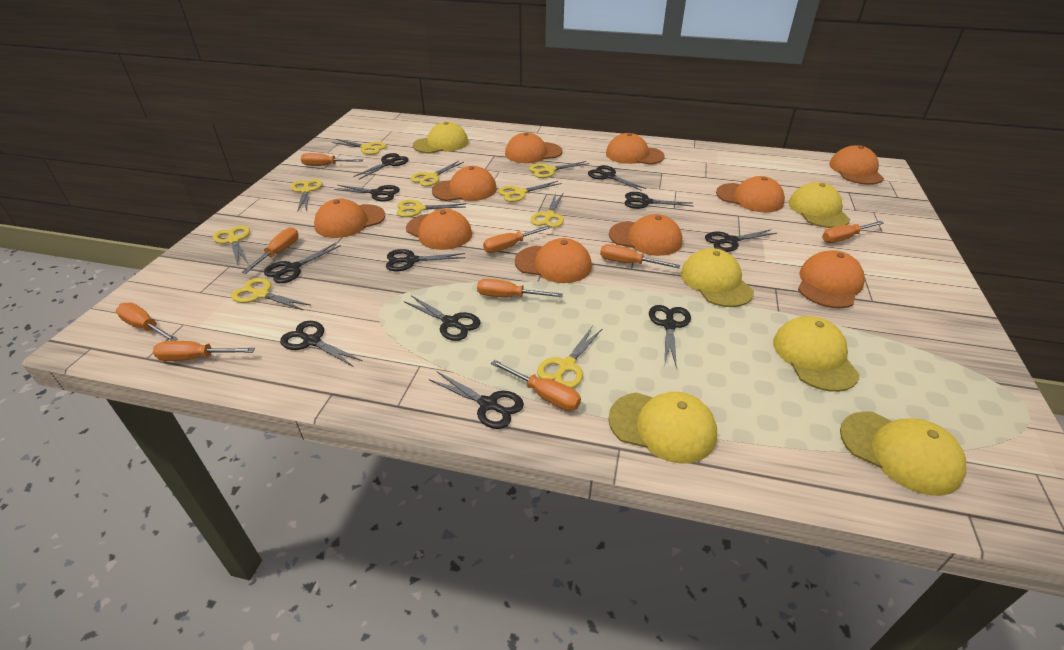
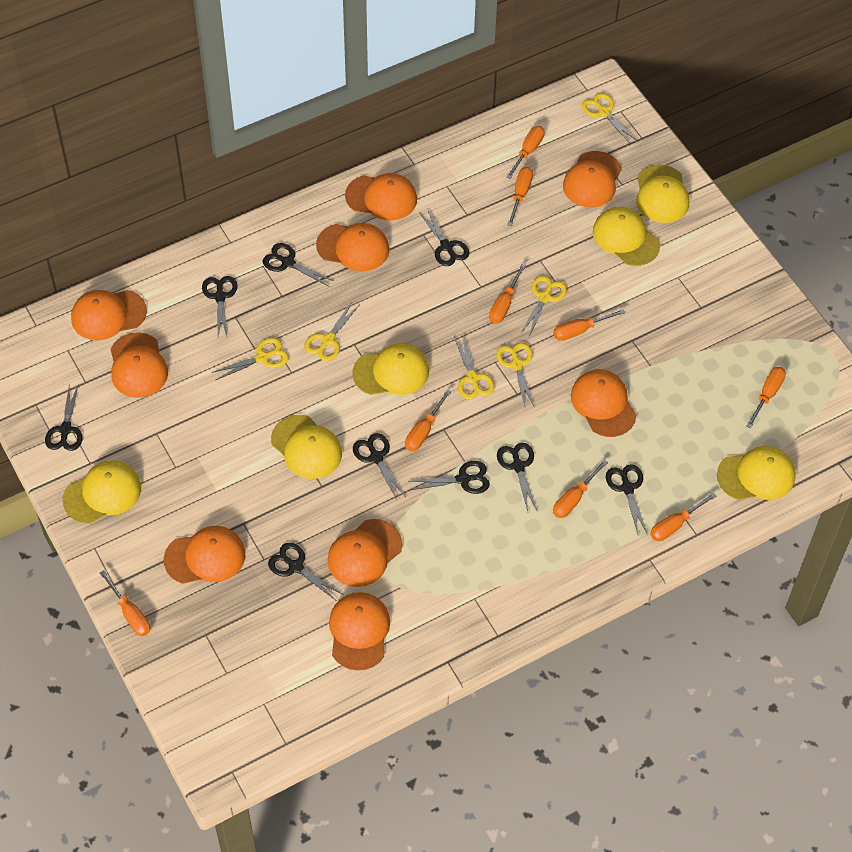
black scissors: [264,243,341,283] [280,321,362,367] [334,185,400,202] [354,153,409,179] [386,249,465,271] [404,296,481,341] [429,372,524,429] [588,165,646,191] [624,192,694,209] [649,305,691,368] [705,229,777,252] = 11 -> [45,383,83,451] [202,276,238,336] [263,243,334,286] [268,543,342,600] [353,433,406,500] [410,461,490,494] [419,209,469,266] [497,443,538,512] [606,464,648,535] = 9
orange cap: [314,199,385,238] [406,209,472,250] [432,166,497,201] [505,132,562,163] [515,238,592,283] [606,133,665,164] [609,214,682,256] [716,176,785,212] [798,250,865,308] [829,145,884,185] = 10 -> [71,290,147,340] [110,332,168,398] [164,526,245,584] [316,223,389,272] [328,519,402,587] [329,592,390,671] [345,173,417,220] [563,151,622,208] [571,369,636,437] = 9
yellow scissors: [213,225,250,265] [231,278,310,311] [291,179,322,212] [332,139,387,155] [397,200,466,217] [410,161,464,186] [498,181,562,202] [529,161,590,178] [531,193,564,228] [537,326,603,388] = 10 -> [211,338,289,380] [304,302,360,361] [454,335,495,399] [496,343,535,408] [520,276,567,336] [582,93,637,144] = 6

